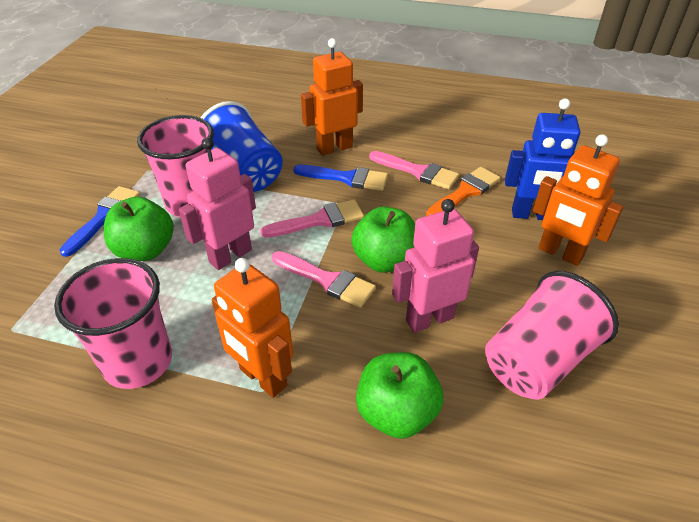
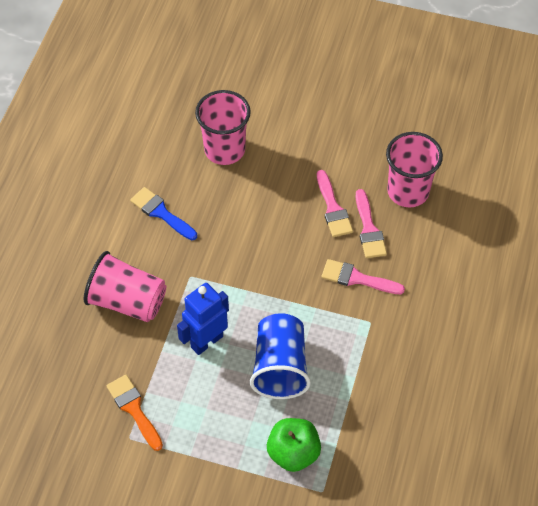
blue brush: [60,186,141,257] [293,165,388,191] = 2 -> [130,187,197,240] = 1
green apple: [104,197,174,261] [351,207,415,273] [356,352,444,439] = 3 -> [267,418,321,472] = 1
orange robot: [212,258,293,398] [301,38,363,156] [533,134,623,266] = 3 -> none = 0
pink robot: [179,137,256,270] [392,199,479,333] = 2 -> none = 0

